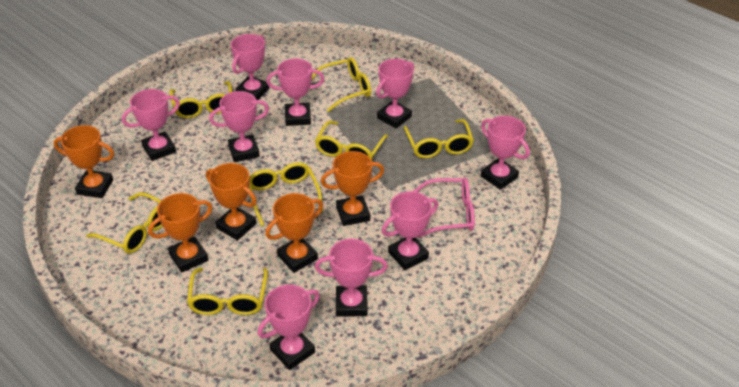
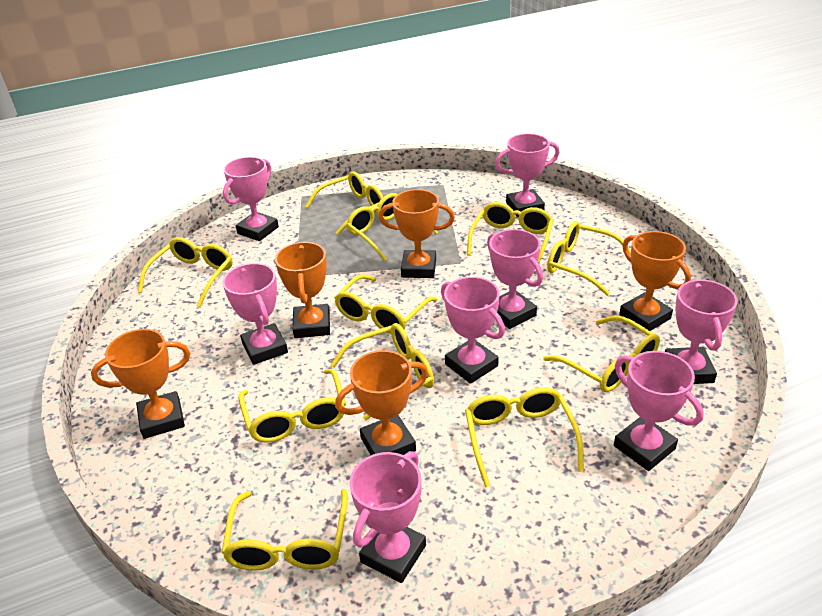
pink glasses: [413,178,475,238] = 1 -> none = 0
pink trophy: [122,89,180,161] [209,91,269,162] [231,34,270,100] [257,284,320,370] [266,59,325,126] [315,239,388,317] [376,59,414,128] [382,191,438,270] [481,116,530,190] = 9 -> [222,263,288,365] [223,157,279,241] [349,451,426,583] [441,277,505,384] [487,229,543,329] [495,134,560,217] [614,351,704,471] [665,279,738,384] = 8
yellow glasses: [86,192,163,254] [170,81,232,118] [187,267,268,315] [249,162,323,226] [312,57,371,112] [315,121,388,160] [404,119,474,158] = 7 -> [138,237,233,307] [222,489,348,571] [239,369,346,443] [305,171,383,235] [331,323,434,421] [335,274,438,334] [346,193,438,261] [465,387,584,487] [467,202,554,263] [543,316,660,392] [547,221,631,296] = 11

